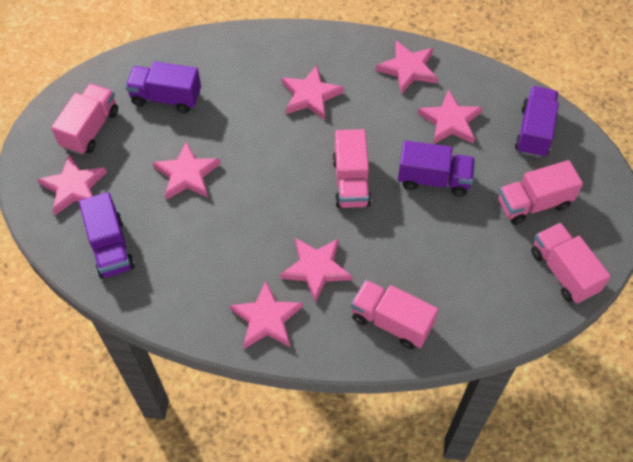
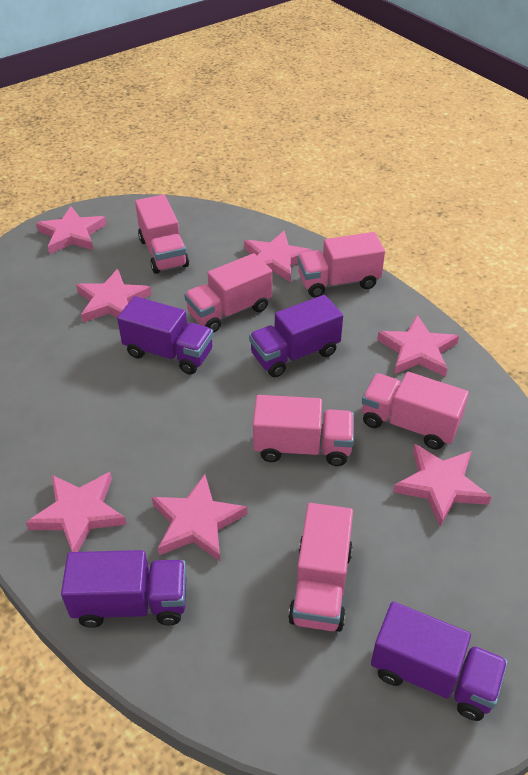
pink truck: [51,83,118,155] [333,129,371,208] [351,280,438,349] [498,160,583,225] [531,223,611,304] = 5 -> [135,195,189,274] [184,253,272,333] [253,395,354,466] [288,503,353,632] [298,232,385,297] [362,372,469,450] = 6

